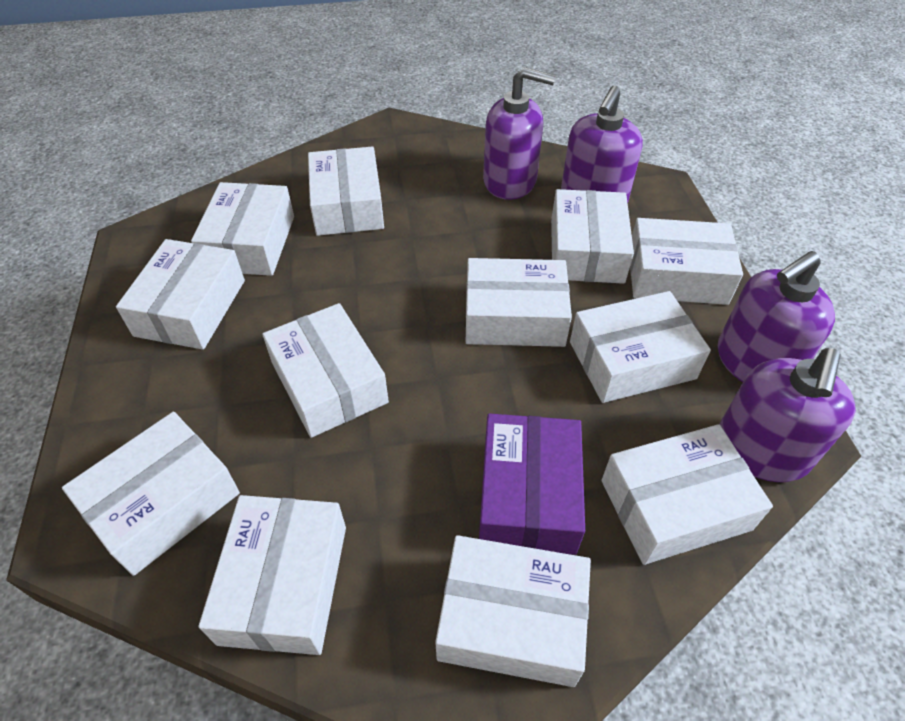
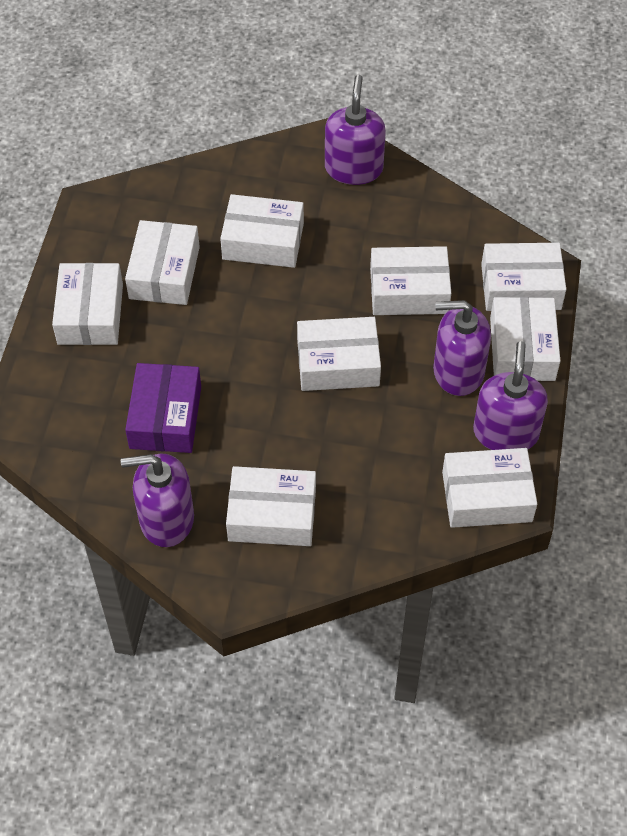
white box: [62,412,240,576] [116,239,245,350] [191,182,294,276] [199,495,346,655] [262,303,389,438] [308,146,384,236] [435,535,591,687] [466,258,572,347] [551,189,634,284] [570,291,711,403] [601,424,773,565] [630,218,743,305] = 12 -> [52,263,123,345] [125,220,200,305] [220,194,304,268] [226,466,316,546] [297,317,381,391] [370,246,451,315] [442,448,537,528] [481,243,566,311] [490,297,560,381] = 9

